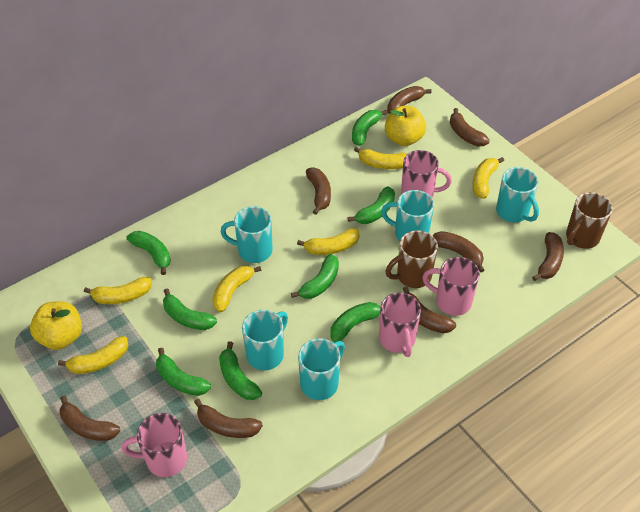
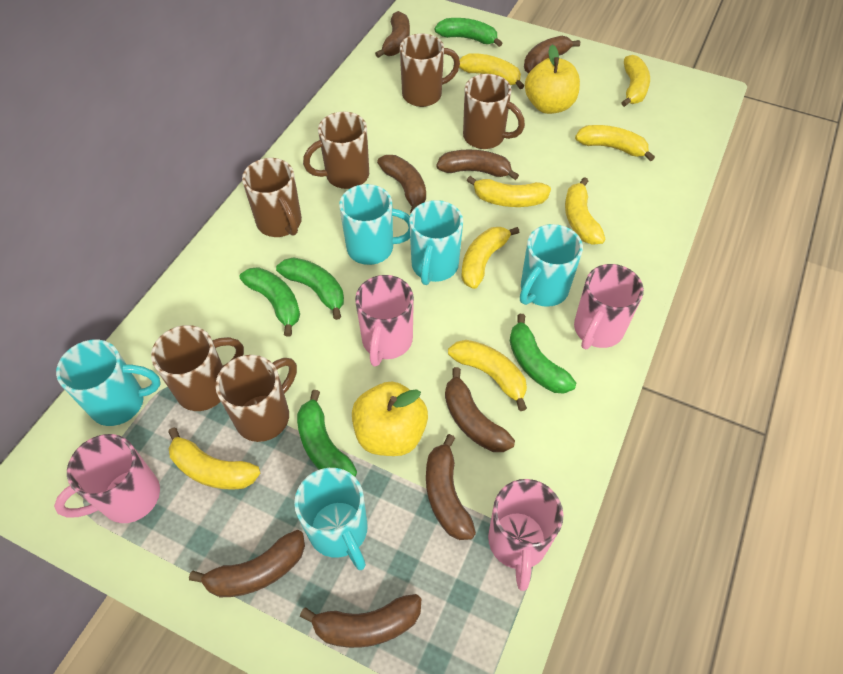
brown mug: [385,230,438,288] [566,192,613,249] = 2 -> [151,325,244,411] [215,355,297,442] [242,158,302,237] [303,112,369,189] [400,34,460,107] [463,74,525,149] = 6
green banana: [127,231,171,275] [156,348,211,396] [163,288,217,330] [219,341,262,400] [291,254,339,299] [330,302,381,342] [347,186,395,224] [352,110,388,146] = 8 -> [240,267,300,337] [276,257,344,320] [297,390,357,477] [435,18,502,47] [510,314,576,393] = 5
yellow banana: [58,336,128,374] [84,277,152,304] [212,266,261,312] [297,228,359,255] [354,147,407,169] [472,157,504,199] = 6 -> [168,427,260,490] [448,340,527,411] [459,53,524,89] [461,227,520,289] [467,176,551,207] [565,177,606,245] [575,125,655,161] [621,55,650,107] = 8

